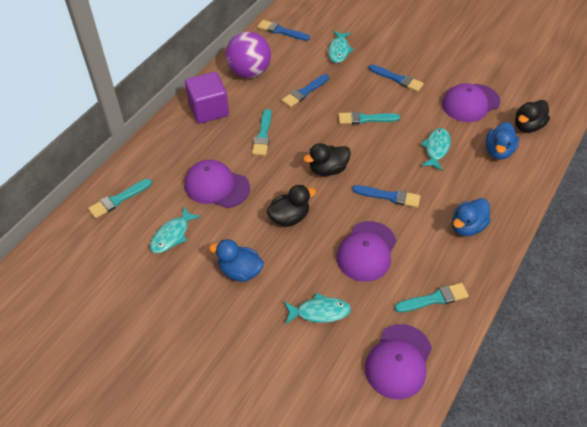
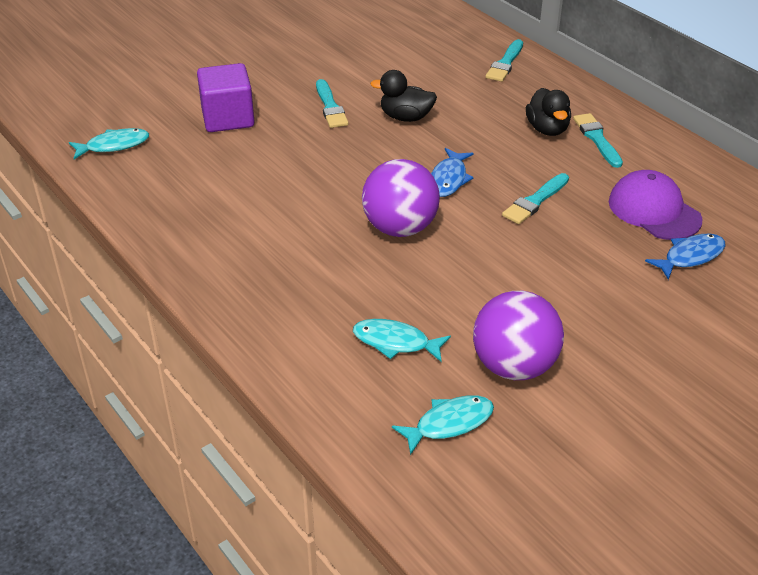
black duck: [266,185,316,227] [303,143,351,176] [515,100,550,133] = 3 -> [370,70,437,122] [526,88,571,136] = 2
blue brush: [258,20,310,41] [282,74,329,108] [352,185,420,208] [369,64,424,92] = 4 -> none = 0
blue duck: [209,239,264,282] [452,198,491,236] [486,122,519,160] = 3 -> none = 0
blue fish: none = 0 -> [431,148,474,197] [645,233,725,280] = 2
purple ball: [226,32,271,78] = 1 -> [362,159,440,237] [473,291,564,380] = 2
purple cap: [184,160,250,208] [337,221,397,282] [365,324,432,400] [442,83,500,122] = 4 -> [609,170,702,240] = 1
turquoise fish: [150,206,201,253] [284,293,351,324] [328,31,354,63] [421,128,451,171] = 4 -> [69,128,149,159] [353,319,451,362] [392,395,494,455] = 3

